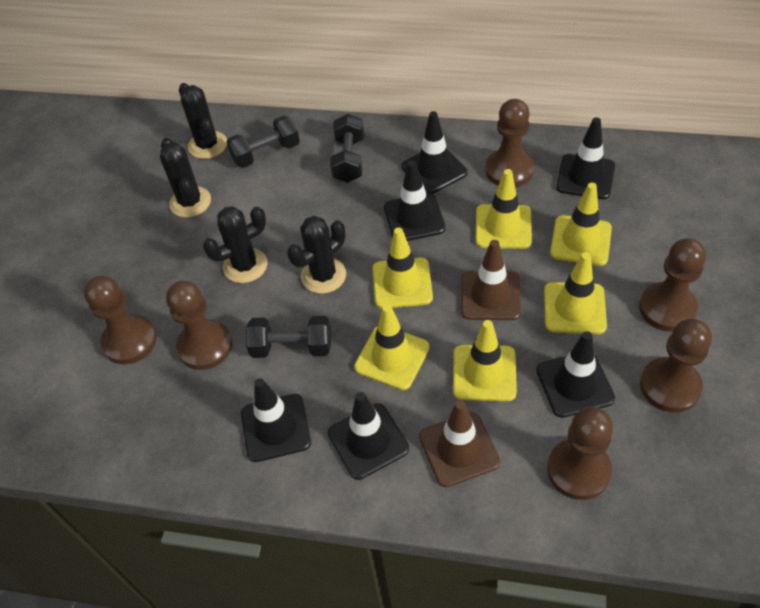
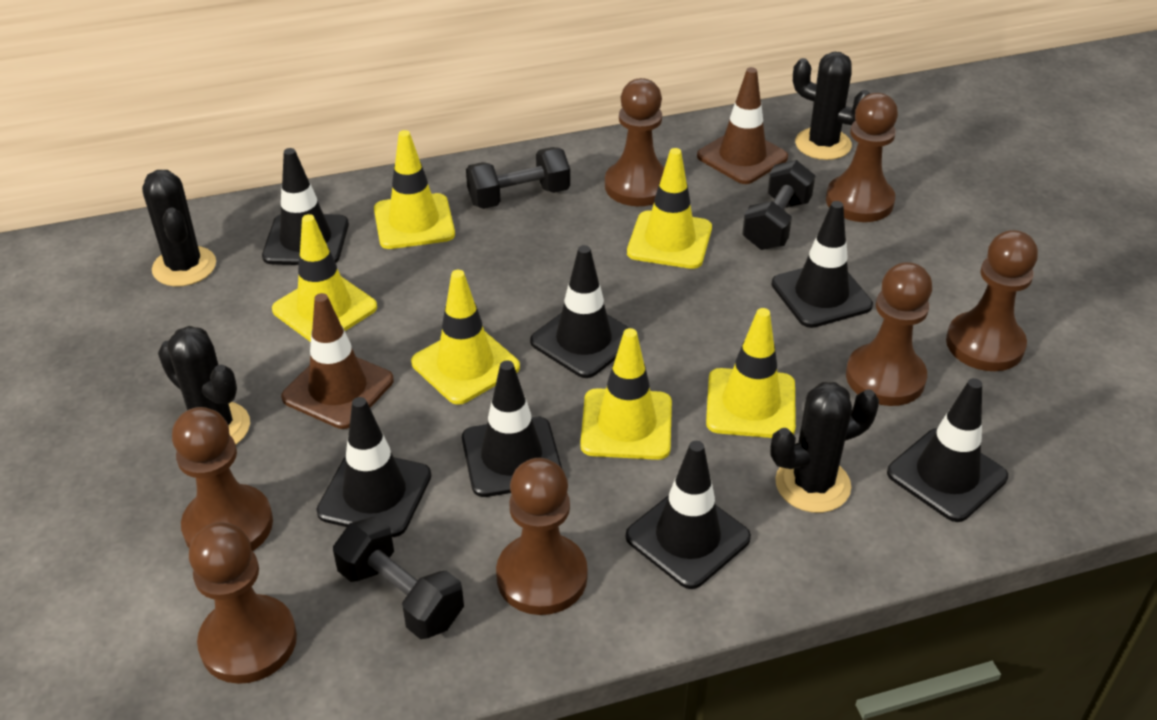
black traffic cone: [241,378,311,462] [328,392,409,480] [384,160,446,241] [401,111,468,194] [536,331,615,418] [556,117,615,199] = 6 -> [262,148,349,265] [316,397,431,537] [462,360,562,497] [530,245,630,378] [626,441,751,589] [771,201,873,328] [887,378,1008,522] = 7
brown pawn: [84,276,157,364] [166,281,232,370] [485,99,534,187] [547,407,613,500] [639,238,706,332] [640,319,712,413] = 6 -> [172,407,273,551] [189,522,297,684] [496,458,588,615] [605,78,665,206] [826,93,898,222] [846,262,932,406] [946,230,1038,371] = 7

